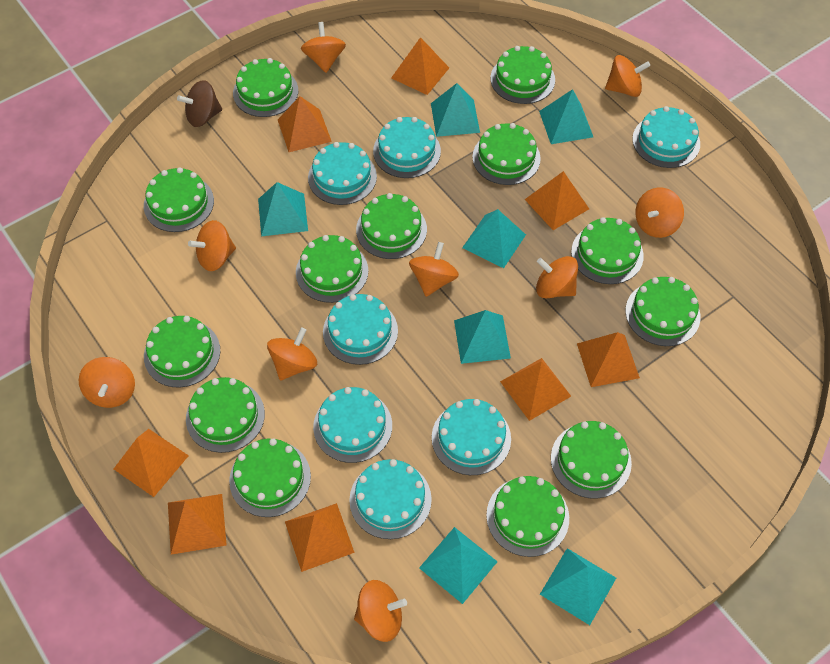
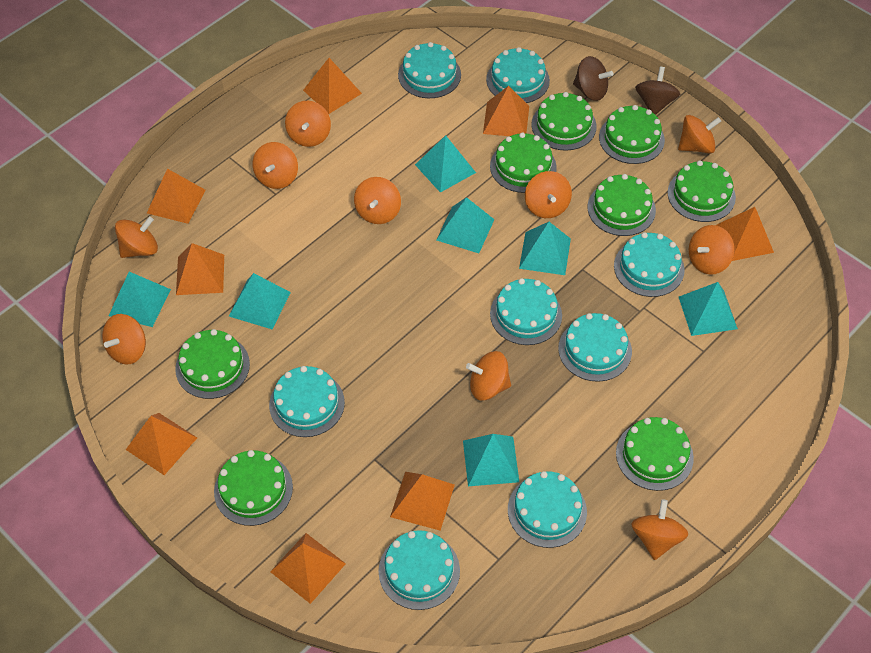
brown spinning top: [177,80,222,127] = 1 -> [573,56,613,101] [635,66,680,115] = 2
green cake: [144,167,214,232] [144,316,220,388] [186,377,265,453] [229,438,311,517] [233,58,298,117] [296,235,368,303] [356,193,427,259] [472,123,541,185] [486,476,569,557] [491,46,555,104] [551,421,632,499] [571,217,644,284] [625,277,700,346] = 13 -> [175,329,250,399] [214,450,293,526] [490,132,557,193] [531,92,596,151] [588,174,656,236] [599,105,665,164] [616,417,694,491] [668,160,736,222] = 8
orange spinning top: [79,357,135,408] [188,220,236,271] [267,327,317,381] [301,22,346,73] [354,580,407,642] [409,242,459,297] [536,256,578,299] [605,55,650,97] [635,188,684,238] = 9 -> [102,314,146,365] [115,216,158,258] [253,142,298,189] [285,101,331,147] [354,177,401,224] [466,351,511,400] [525,171,572,218] [631,499,688,560] [678,115,721,154] [689,225,735,275] = 10
turquoise cake: [308,142,377,205] [313,387,392,463] [323,294,398,365] [349,459,432,539] [373,117,441,178] [432,399,511,475] [632,106,700,168] = 7 -> [269,366,345,437] [379,530,460,610] [398,42,461,98] [486,47,550,103] [490,278,562,345] [508,471,587,548] [558,313,632,382] [614,232,685,297] = 8

